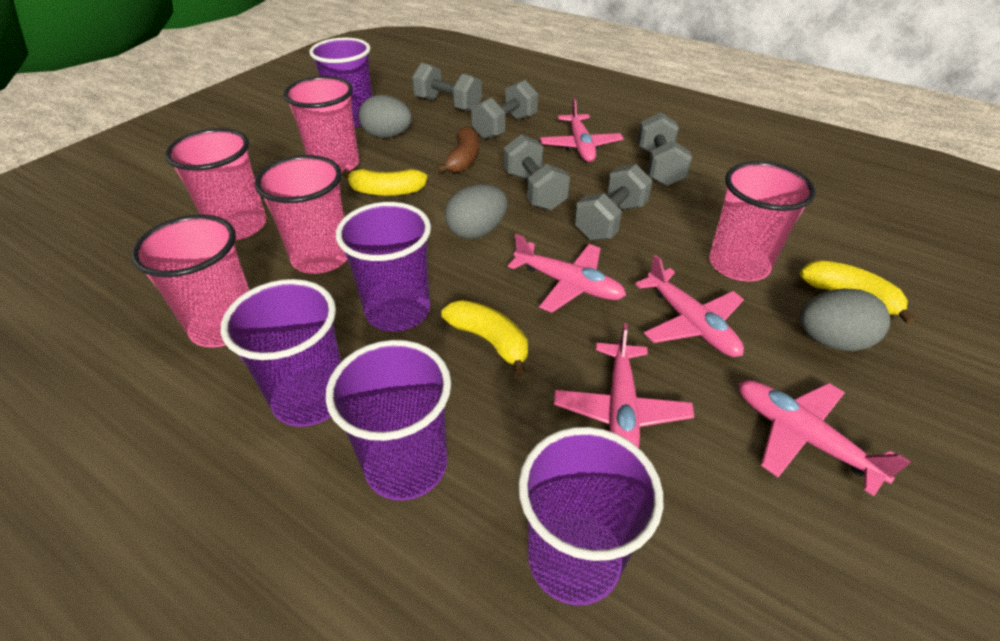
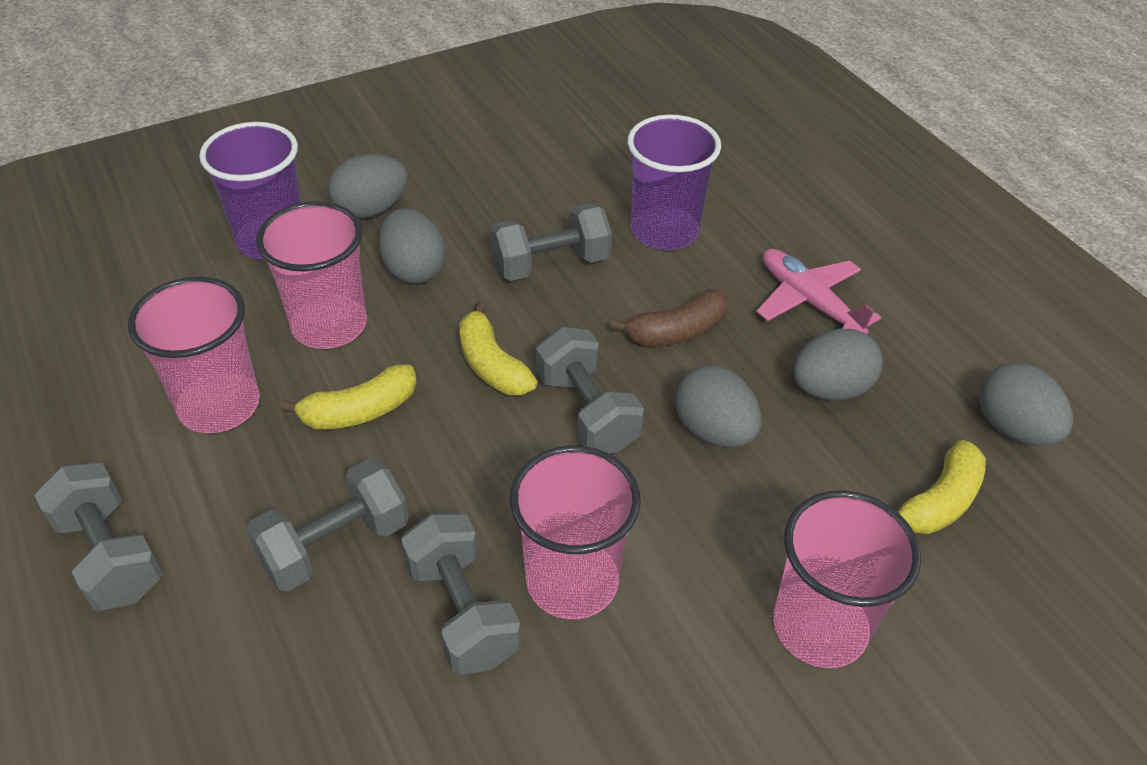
grey egg: [359,95,412,138] [445,184,508,239] [800,288,890,351] = 3 -> [328,154,408,218] [378,208,446,283] [675,365,761,448] [793,329,883,400] [979,363,1073,446] = 5
pink cup: [131,214,250,348] [165,128,266,240] [255,155,347,274] [284,76,359,172] [709,161,816,282] = 5 -> [128,276,260,433] [256,201,367,349] [510,446,641,619] [774,490,921,668] = 4
pink plane: [508,234,626,313] [540,98,624,162] [554,323,694,448] [635,254,744,357] [739,380,911,496] = 5 -> [756,249,881,334] = 1
purple cup: [221,279,342,427] [309,37,372,127] [325,340,451,501] [336,202,431,332] [518,427,663,606] = 5 -> [199,122,301,260] [627,115,721,250] = 2

